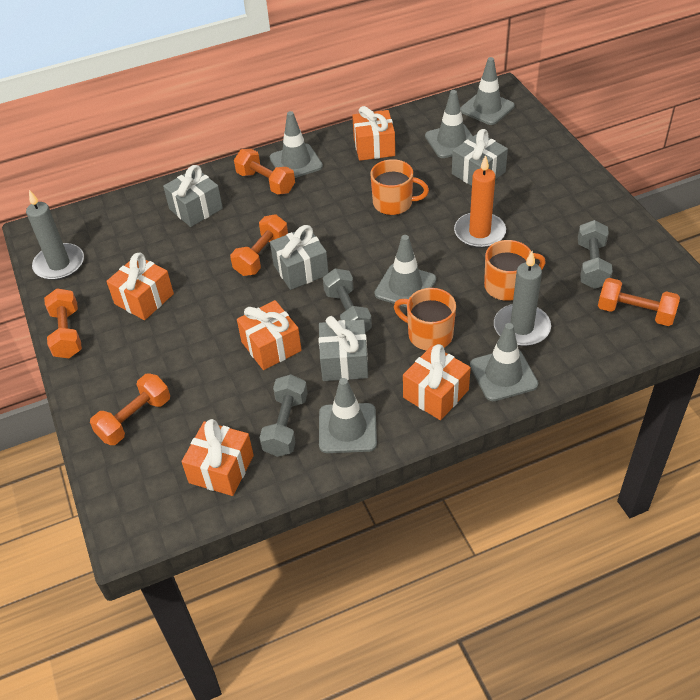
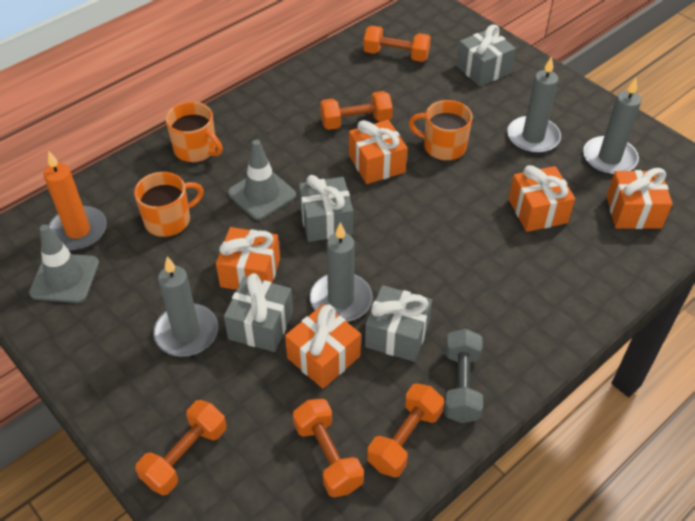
grey candle: [26,190,84,280] [494,251,551,346] = 2 -> [153,256,218,357] [310,222,373,322] [507,56,561,153] [583,78,641,175] = 4
grey dumbbell: [259,374,308,457] [323,269,372,333] [578,220,613,289] = 3 -> [444,329,483,423] = 1
grey traffic cone: [270,111,323,178] [319,378,377,453] [374,235,436,307] [425,90,473,158] [460,57,515,125] [470,323,538,401] = 6 -> [29,224,99,303] [228,140,296,220] = 2

